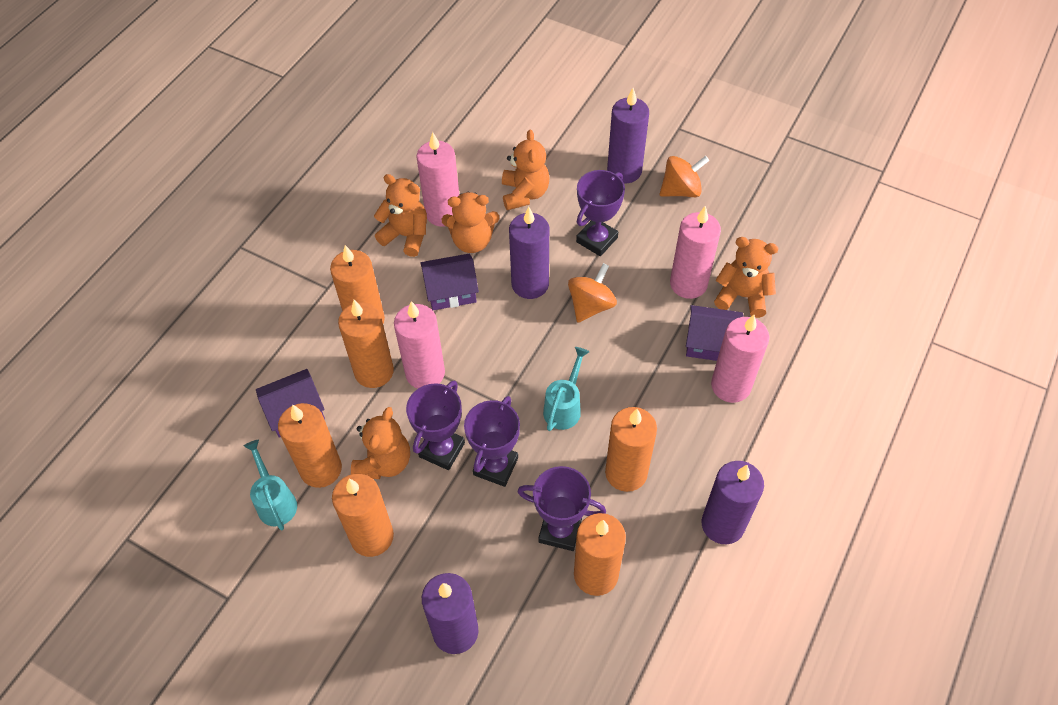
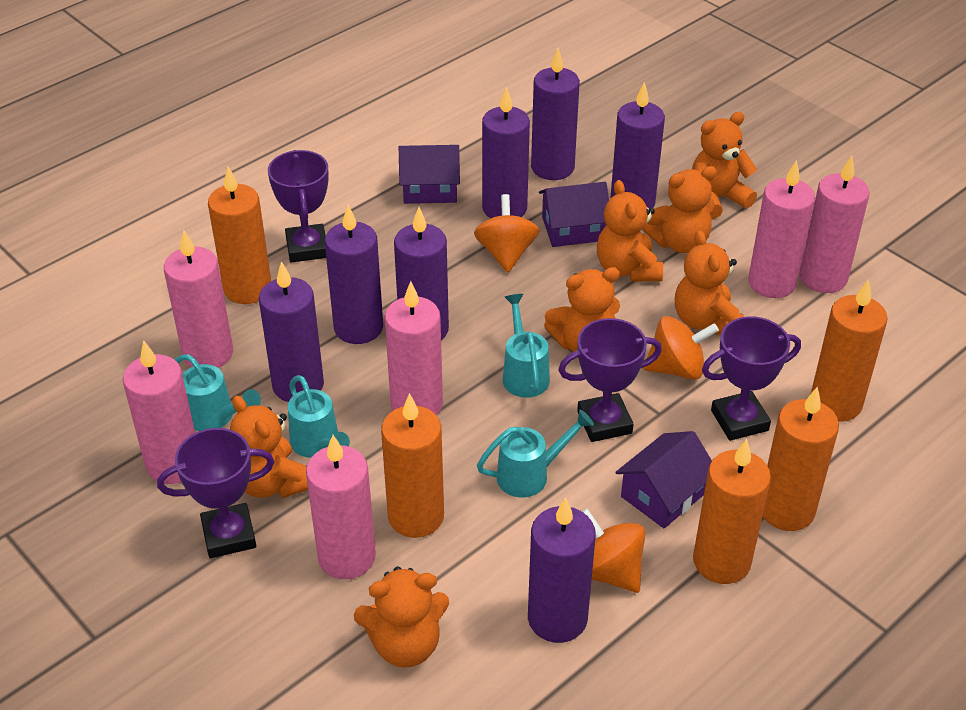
orange candle: [278,403,342,488] [330,245,385,323] [332,474,394,557] [338,300,394,388] [574,513,626,596] [605,407,657,492] = 6 -> [208,167,271,304] [381,393,444,538] [693,439,771,584] [763,387,839,531] [811,279,888,422] = 5
orange spinning top: [568,263,617,323] [660,156,709,197] = 2 -> [474,194,539,272] [582,508,645,593] [643,316,719,380] = 3
orange teddy bear: [351,407,410,479] [374,174,427,257] [442,192,499,253] [502,129,550,210] [714,237,778,318] = 5 -> [230,396,308,498] [354,566,449,667] [544,267,620,352] [597,180,663,281] [642,166,717,253] [675,231,744,335] [692,112,757,219] = 7
pink candle: [394,301,445,388] [416,132,459,227] [670,206,721,299] [711,315,769,403] = 4 -> [123,340,195,484] [164,230,233,368] [306,435,376,579] [385,281,443,416] [748,160,815,298] [800,156,869,293] = 6
purple candle: [422,573,479,654] [509,207,549,299] [607,88,649,183] [702,461,764,544] = 4 -> [259,261,324,402] [325,205,383,344] [394,207,449,341] [482,87,530,218] [528,497,596,643] [531,48,580,180] [610,82,665,208] = 7
turquoise watering can: [244,439,297,530] [543,347,589,431] = 2 -> [174,354,261,431] [288,375,350,458] [477,410,594,498] [503,294,550,398] = 4

